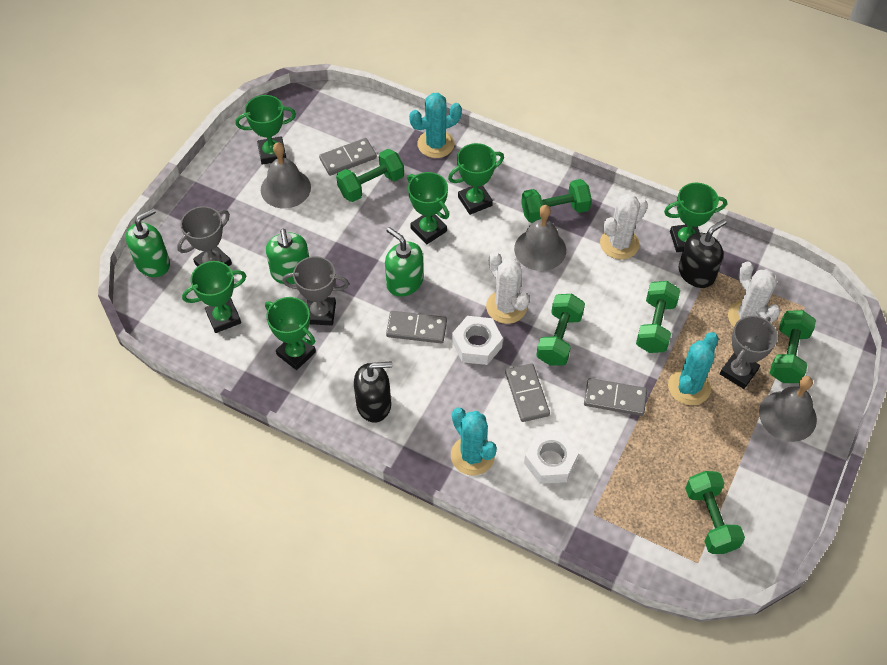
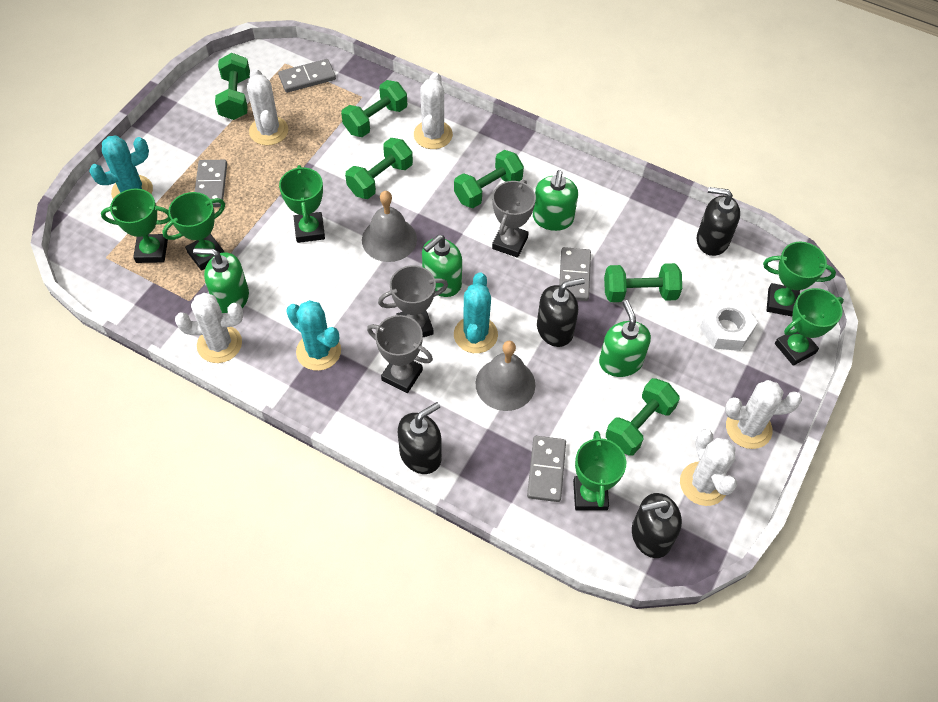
black soap dispenser: [354,361,393,423] [679,219,726,288] = 2 -> [398,402,442,474] [537,278,585,347] [632,493,682,558] [697,187,740,256] = 4
green soap dispenser: [126,208,170,277] [266,229,309,284] [385,227,423,297] = 3 -> [193,248,249,313] [422,235,462,297] [533,170,578,231] [599,300,651,377] = 4
grey bell: [261,142,311,208] [514,205,566,271] [759,376,817,442] = 3 -> [362,191,417,262] [475,341,535,411] = 2
white cactus: [486,252,530,324] [600,194,648,260] [728,262,781,327] = 3 -> [175,293,243,363] [247,69,288,145] [414,72,453,149] [680,429,737,506] [725,380,802,449] = 5
white nut: [452,316,503,365] [524,432,579,484] = 2 -> [700,299,758,351] = 1

